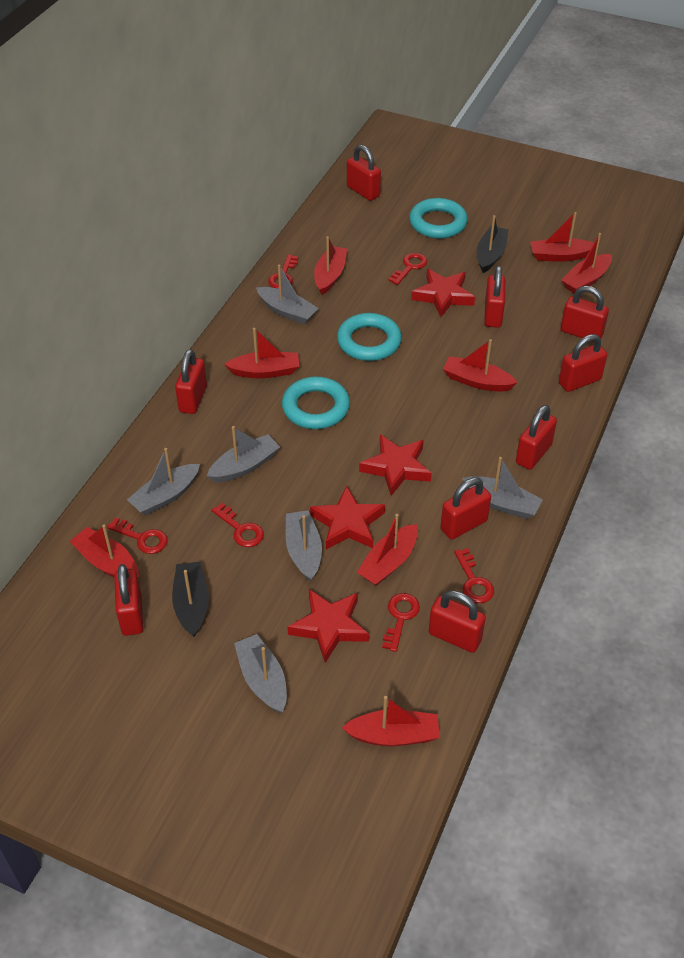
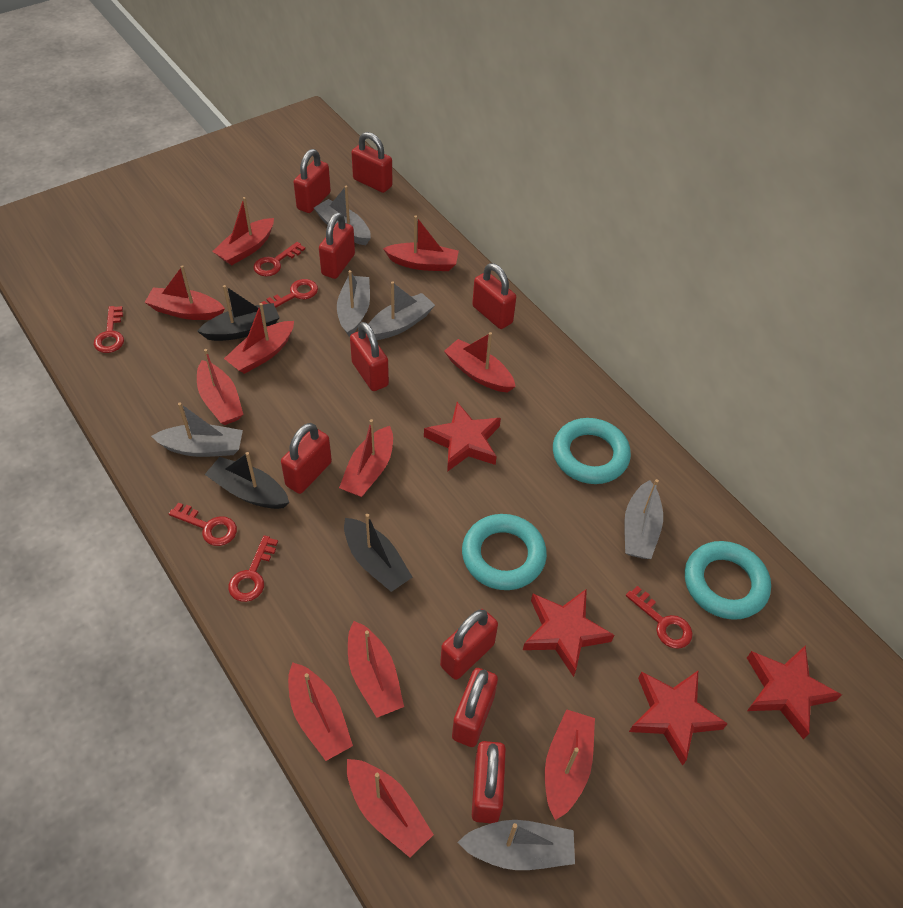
black boat: [172,562,209,637] [477,215,509,273] = 2 -> [197,285,280,341] [205,452,289,509] [344,514,413,592] = 3
red boat: [70,524,139,578] [224,328,299,378] [314,236,347,295] [342,696,440,746] [356,514,418,586] [443,339,518,392] [530,212,594,262] [561,233,612,293] = 8 -> [145,265,225,320] [197,349,243,425] [212,197,274,265] [224,303,294,374] [288,662,353,761] [339,419,393,497] [347,759,434,857] [348,621,404,718] [383,215,459,271] [444,332,516,393] [545,709,595,820] = 11

